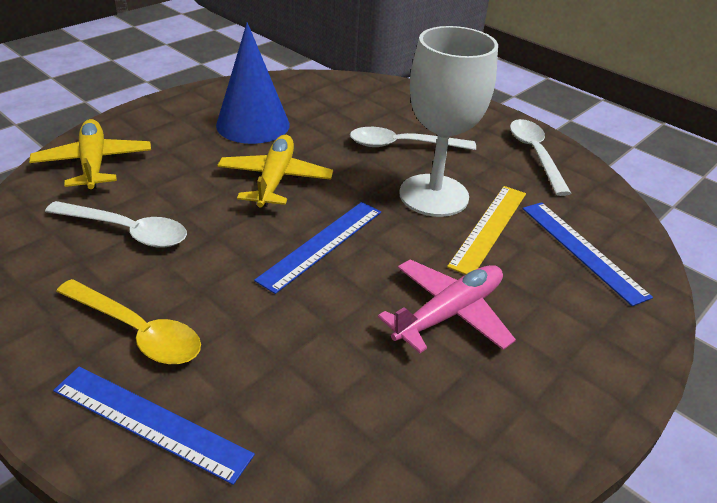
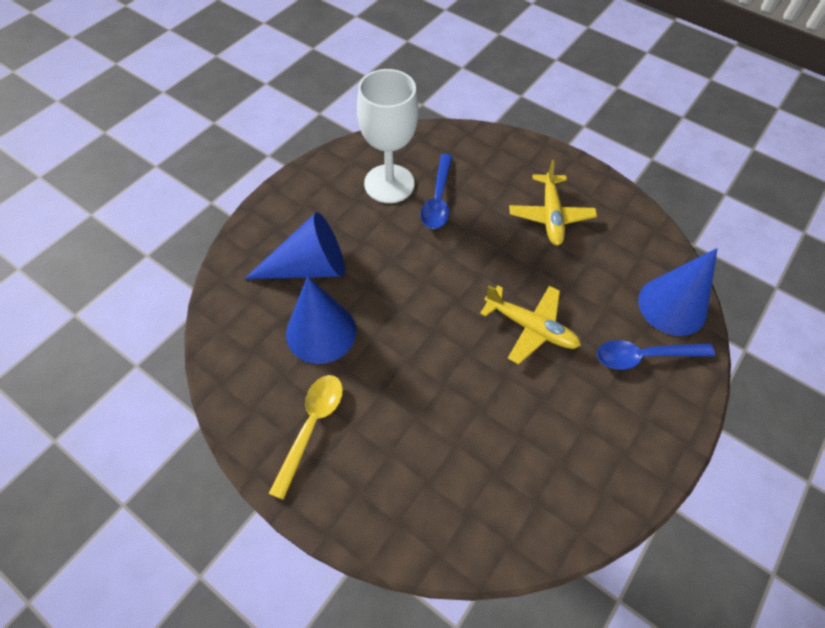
blue cone: [216,22,290,144] = 1 -> [244,212,345,279] [286,276,356,364] [638,248,718,336] = 3
blue ruler: [53,366,255,485] [254,202,381,294] [523,202,653,306] = 3 -> none = 0
blue spoon: none = 0 -> [421,154,452,229] [597,340,715,370] = 2
pink plane: [378,259,516,353] = 1 -> none = 0
white spoon: [45,201,187,248] [350,127,476,150] [510,119,571,196] = 3 -> none = 0
yellow ruler: [447,186,526,275] = 1 -> none = 0

